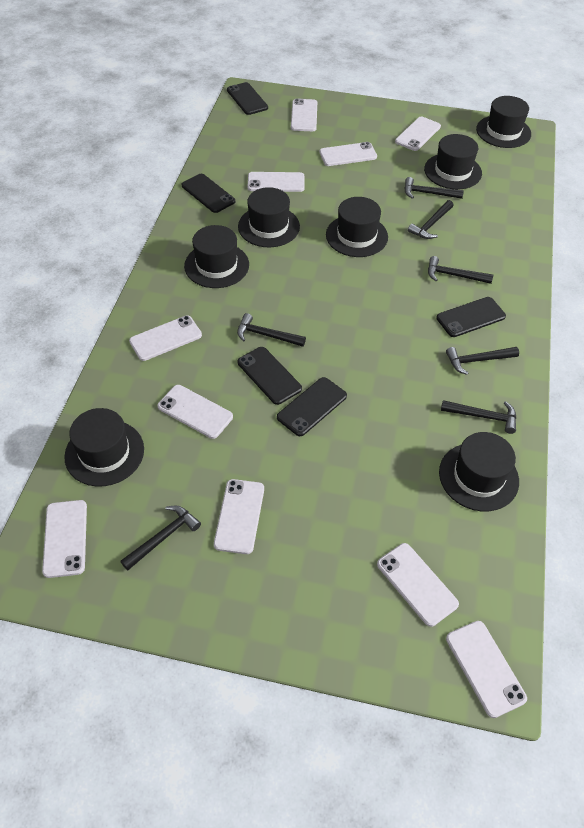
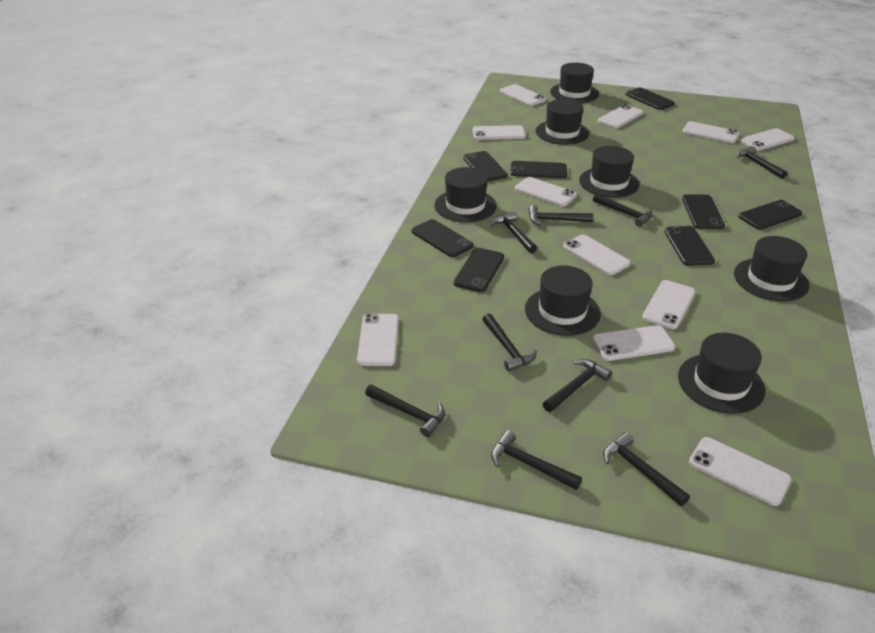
black hammer: [120,505,201,570] [237,313,306,347] [404,177,464,199] [408,200,454,239] [428,256,493,284] [441,400,516,434] [446,347,519,375] = 7 -> [365,384,445,437] [482,314,537,371] [491,212,537,253] [491,430,582,490] [529,205,593,226] [543,359,612,412] [593,193,653,227] [603,432,690,506] [736,146,787,179] = 9
black phone: [182,174,235,213] [227,82,268,115] [237,347,302,405] [277,377,347,436] [436,297,506,337] = 5 -> [412,219,474,257] [454,248,504,292] [463,151,508,182] [510,161,567,178] [625,87,675,110] [664,226,715,266] [682,194,725,229] [738,200,802,230] = 8
white phone: [42,500,87,578] [129,315,202,361] [157,385,233,439] [214,479,264,554] [248,172,305,192] [291,99,317,131] [319,142,377,166] [377,543,459,627] [395,117,441,151] [446,621,527,718] = 10 -> [357,313,399,366] [472,125,526,140] [500,84,546,106] [515,177,577,206] [563,235,630,275] [592,325,675,361] [598,104,643,128] [642,280,695,329] [683,121,739,143] [689,437,791,506] [740,128,794,151] = 11

